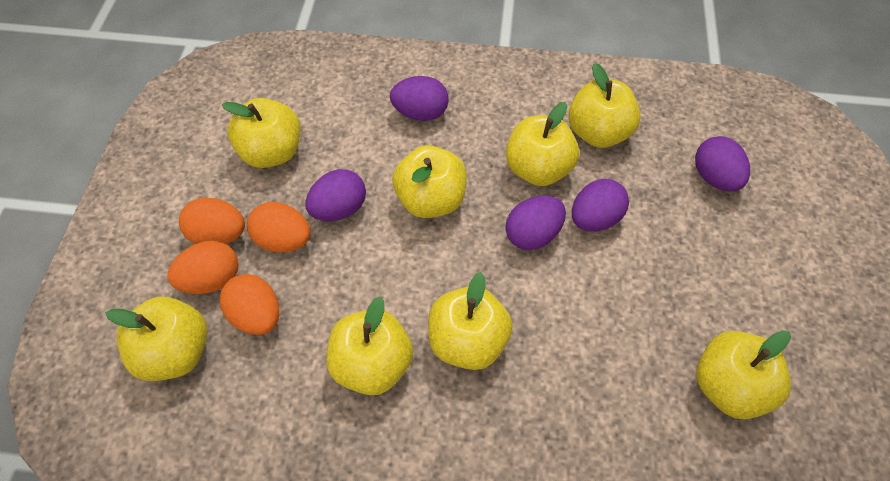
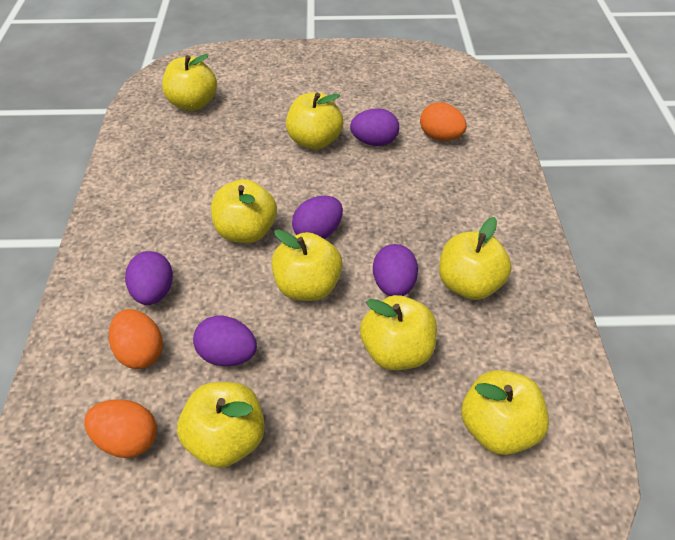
orange egg: [167,241,239,294] [179,197,245,244] [220,274,280,335] [247,202,311,252] = 4 -> [84,399,157,458] [109,309,163,369] [420,102,467,141] = 3

